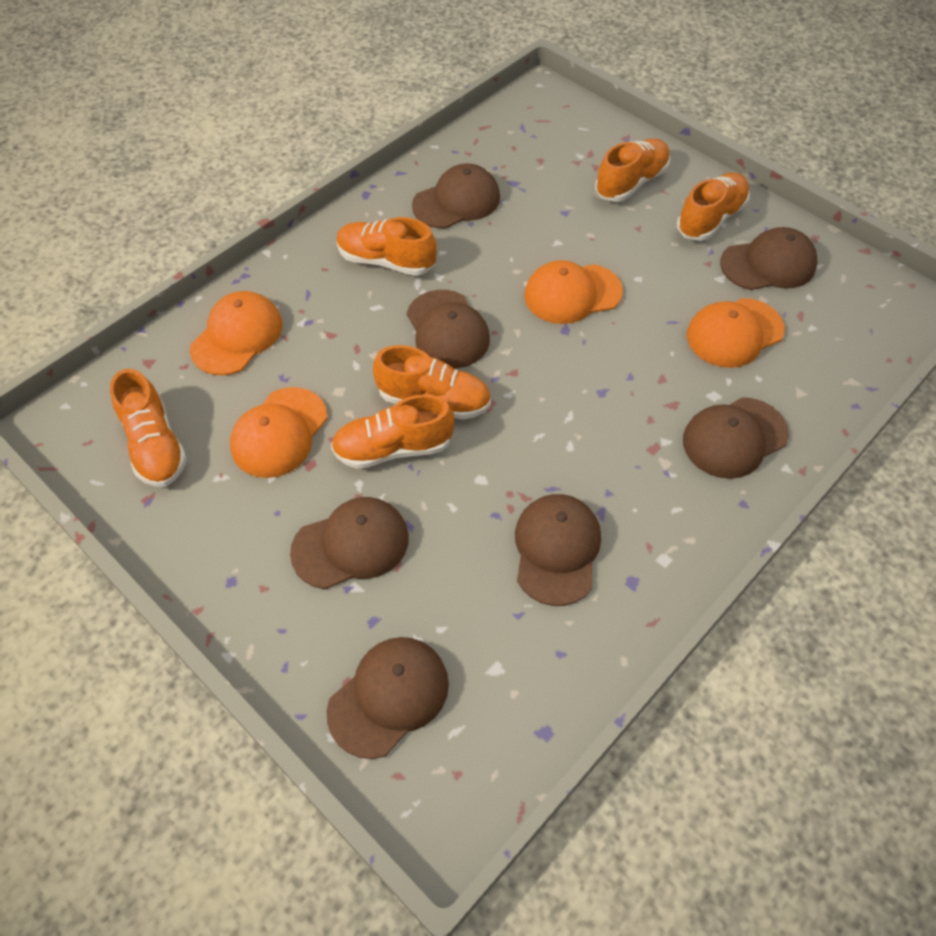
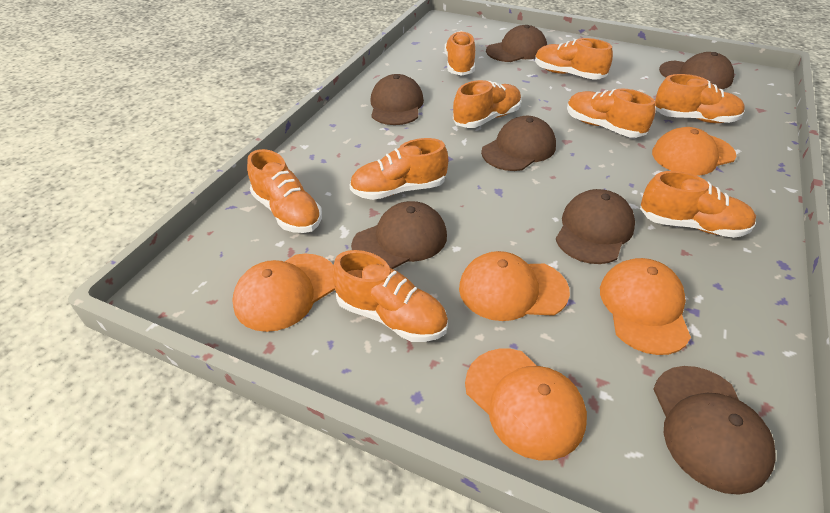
orange cap: [190,291,283,375] [230,387,327,478] [524,260,623,324] [687,298,785,368] = 4 -> [232,254,335,332] [459,251,570,321] [465,349,587,460] [600,258,691,355] [652,127,736,176] = 5
orange shoe: [110,369,187,487] [331,394,454,469] [336,217,437,276] [373,345,491,420] [595,138,670,202] [677,173,750,241] = 6 -> [247,149,322,233] [332,250,448,342] [350,138,448,200] [445,31,475,76] [453,80,521,128] [535,38,613,80] [567,88,655,138] [640,171,756,238] [655,74,745,123] = 9

